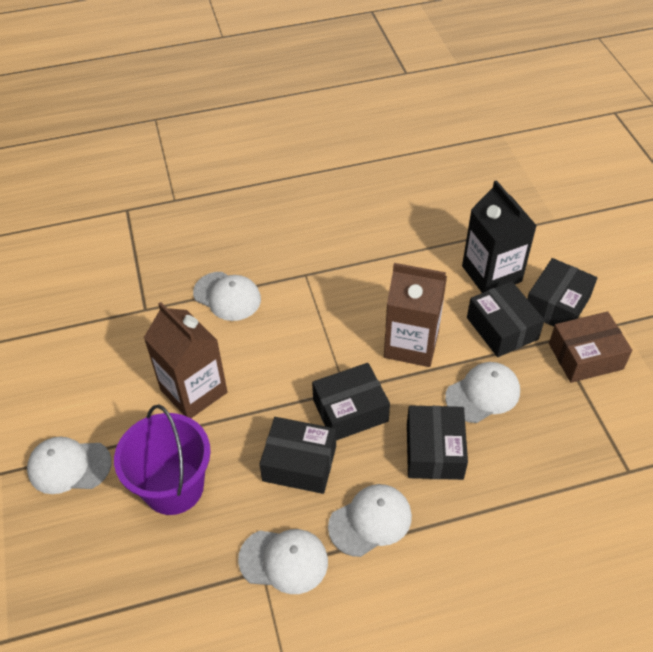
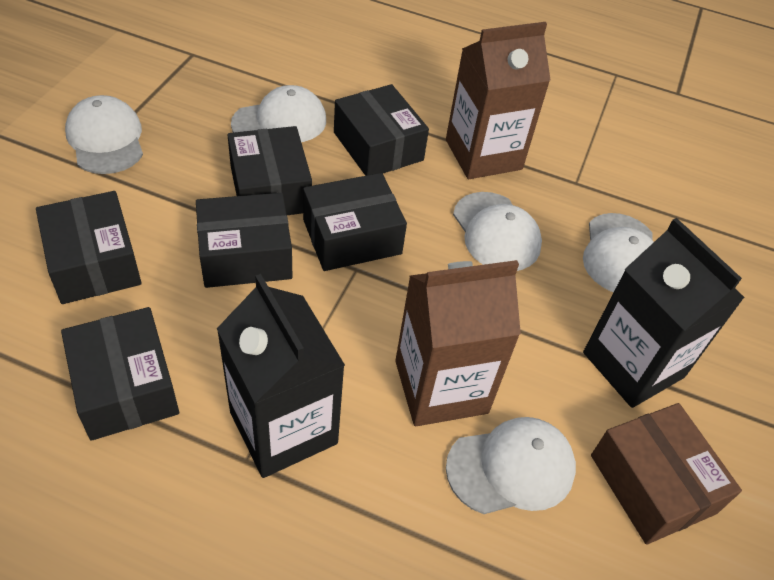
black box: [259,417,336,494] [312,363,390,440] [407,405,468,480] [467,281,545,357] [527,258,597,327] = 5 -> [36,191,142,304] [61,307,179,441] [196,193,292,288] [228,126,312,215] [303,173,407,271] [334,84,429,176] = 6
black carton: [462,180,537,293] = 1 -> [217,274,345,478] [583,218,745,408] = 2
purple bucket: [114,405,211,515] = 1 -> none = 0

